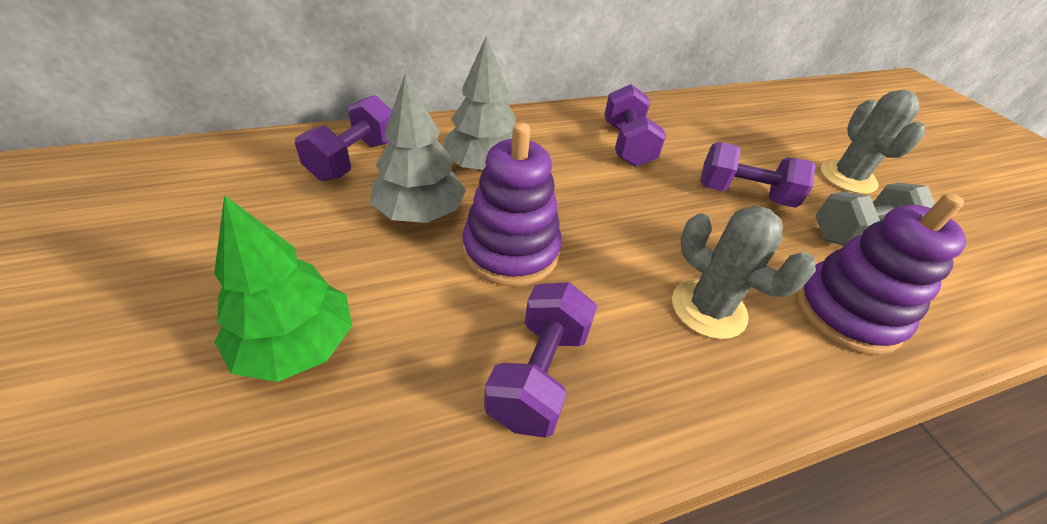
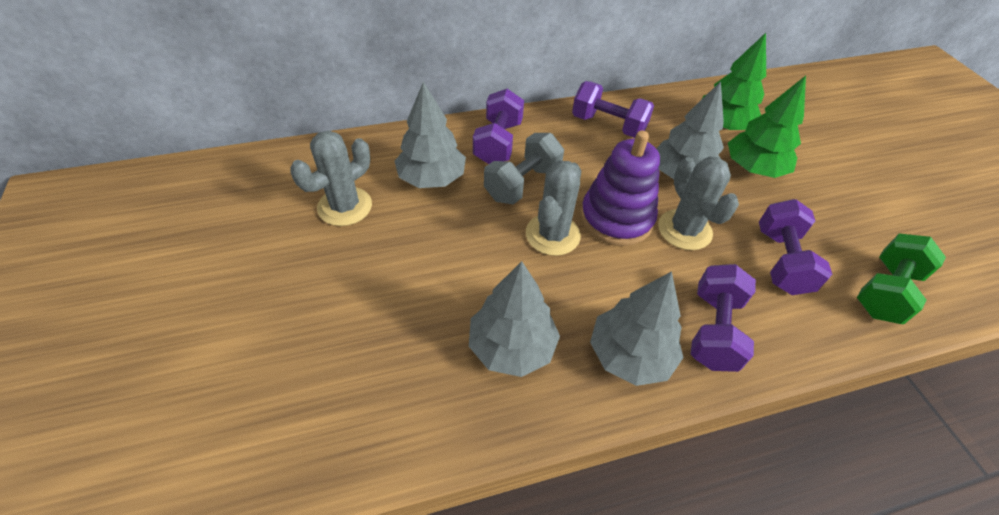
green dumbbell: none = 0 -> [857,234,946,324] = 1
green tree: [214,195,352,382] = 1 -> [702,33,766,130] [728,76,806,178] = 2
grey cactus: [672,205,816,339] [821,90,925,194] = 2 -> [290,130,372,226] [526,160,581,256] [658,157,739,250] = 3
grey tree: [370,72,466,223] [444,35,516,171] = 2 -> [394,82,466,188] [469,261,560,377] [590,271,683,386] [656,82,724,179] = 4
purple stacking toy: [463,122,562,287] [796,193,966,355] = 2 -> [581,131,660,246] = 1

